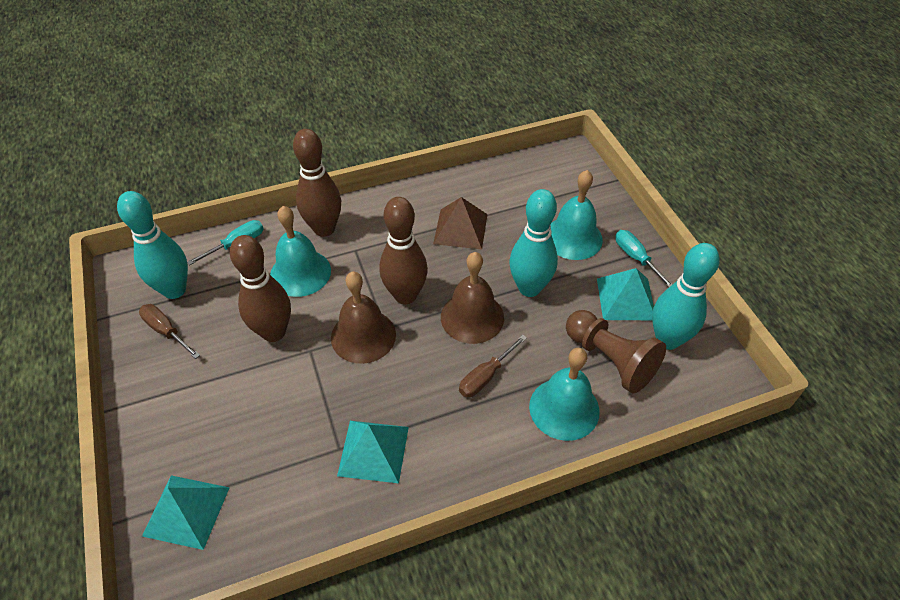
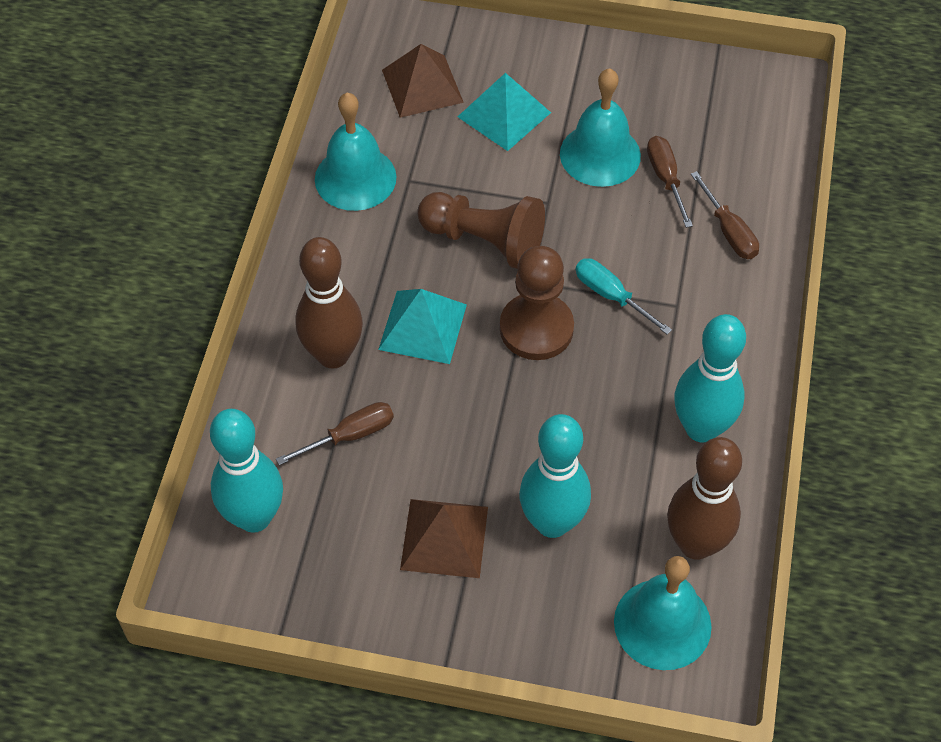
brown bell: [331,272,396,364] [441,252,504,344] = 2 -> none = 0
brown bowling pin: [230,235,291,342] [293,129,341,237] [379,197,428,304] = 3 -> [295,237,363,368] [667,437,742,560] = 2
brown pawn: [566,310,666,393] = 1 -> [417,192,545,269] [500,246,574,360] = 2
brown pyramid: [433,197,488,250] = 1 -> [382,44,464,118] [400,499,488,578] = 2
brown screwdriver: [139,304,200,359] [459,335,527,397] = 2 -> [276,402,394,465] [647,136,693,228] [691,171,759,259] = 3
turquoise pyramid: [142,475,230,550] [337,421,409,483] [597,268,654,320] = 3 -> [378,289,467,364] [458,73,551,151] = 2
turquoise screwdriver: [187,220,264,265] [616,230,673,287] = 2 -> [576,258,672,335] = 1

